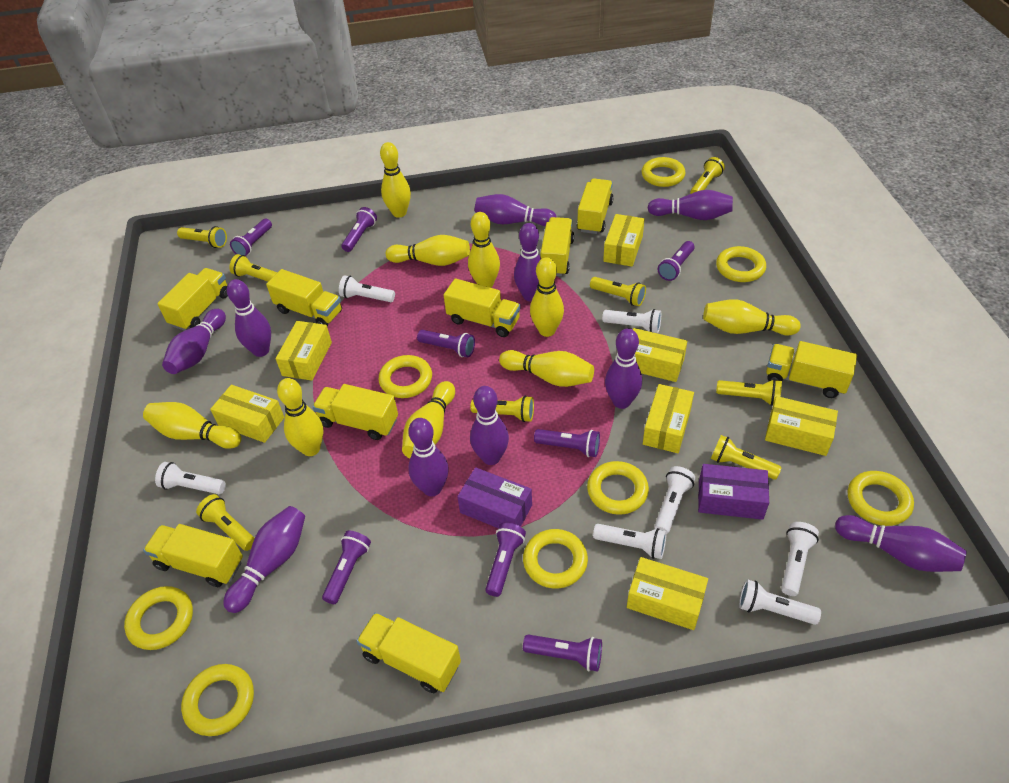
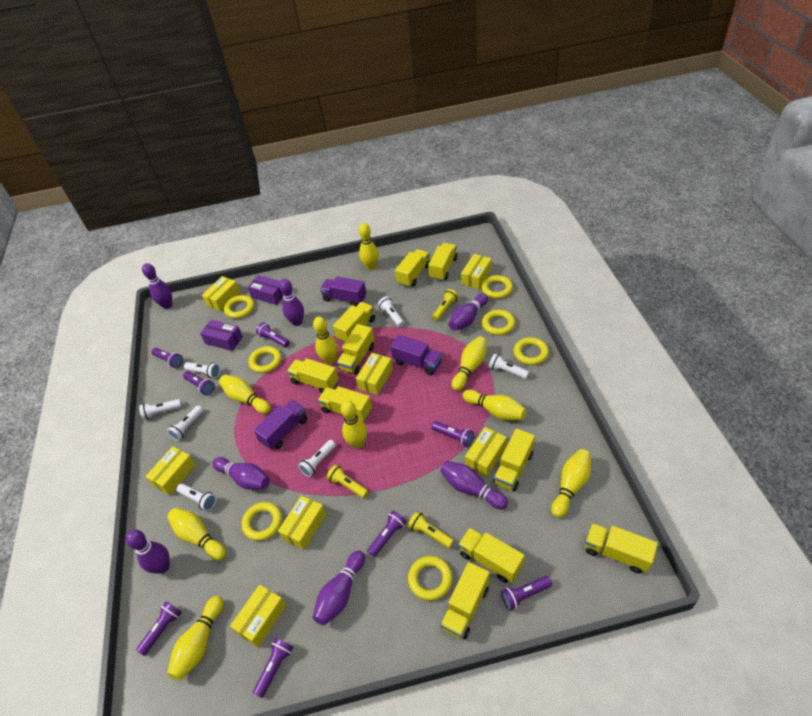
purple bowling pin: [162,309,226,374] [223,506,305,613] [227,279,271,357] [408,418,449,496] [470,386,509,465] [474,194,557,226] [514,223,541,301] [605,328,642,409] [647,190,733,220] [835,515,967,572] = 10 -> [126,530,170,574] [142,263,172,309] [212,457,270,490] [279,279,304,326] [313,551,365,626] [440,461,508,510] [449,293,488,331] = 7
purple truck: none = 0 -> [254,400,307,450] [320,276,366,306] [390,334,442,375] = 3
yellow flashlight: [177,226,227,248] [196,494,255,551] [229,254,277,282] [470,395,534,422] [590,277,646,306] [690,157,725,194] [711,435,782,480] [716,379,782,406] = 8 -> [326,464,369,498] [408,511,454,549] [432,289,459,321] = 3
yellow ring: [124,586,193,650] [181,664,254,736] [379,355,432,398] [523,529,588,589] [587,461,649,515] [642,157,685,187] [716,246,766,282] [848,471,914,526] = 8 -> [224,295,254,319] [242,502,282,541] [248,346,282,373] [408,556,453,601] [481,275,513,299] [482,310,515,336] [514,337,549,365] = 7
yellow truck: [143,524,243,587] [157,268,228,331] [266,269,342,326] [312,384,398,440] [357,613,461,693] [444,279,520,337] [541,217,574,276] [577,178,614,234] [766,341,857,398] = 9 -> [287,358,339,393] [318,386,372,421] [333,302,375,343] [337,324,374,374] [395,249,430,287] [428,243,458,281] [441,562,490,640] [458,527,525,583] [493,428,535,491] [585,523,658,573] = 10

